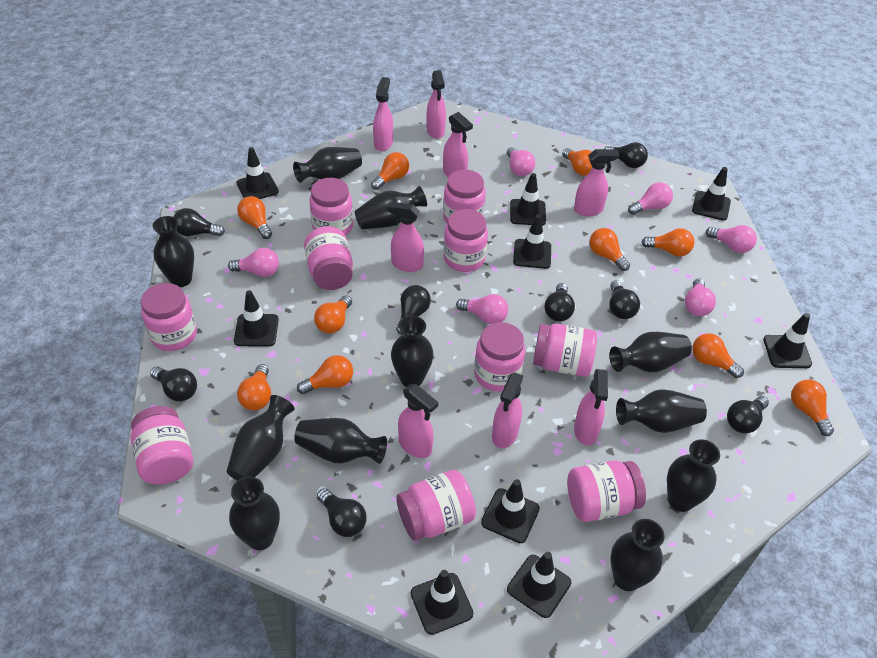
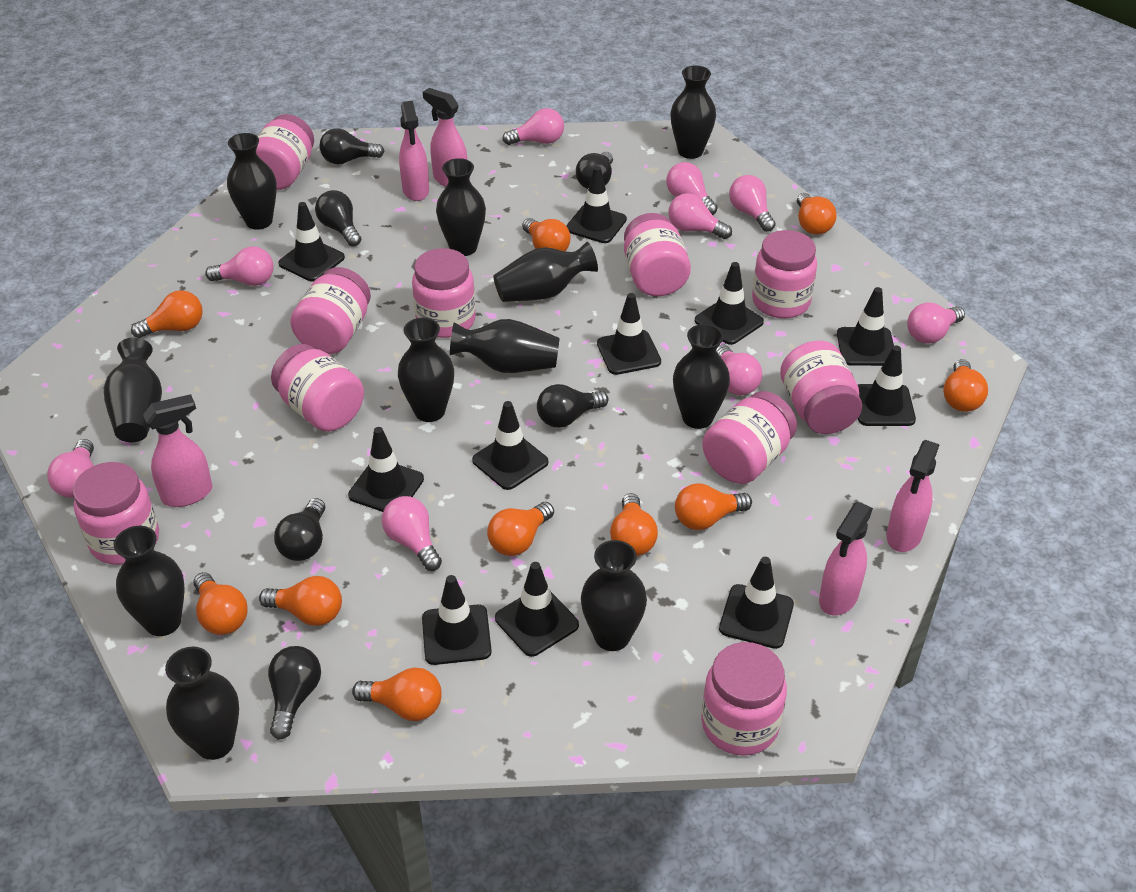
black light bulb: [150,366,197,401] [174,208,225,236] [317,488,367,537] [396,285,431,335] [544,283,575,321] [604,142,648,168] [610,280,640,319] [727,396,769,434] = 8 -> [268,646,321,740] [274,498,325,561] [315,190,361,246] [320,128,385,165] [537,384,609,428] [576,152,613,189] = 6
black traffic cone: [234,290,279,347] [237,147,279,199] [411,570,473,635] [481,479,540,543] [507,552,571,618] [510,173,546,226] [513,214,551,269] [692,167,731,221] [763,313,812,368] = 9 -> [278,202,345,281] [348,427,424,512] [422,575,491,665] [472,401,548,490] [495,562,579,657] [566,166,627,243] [597,293,661,375] [695,262,764,345] [719,557,794,649] [837,287,894,366] [857,346,916,426] = 11
pink light bulb: [228,248,279,277] [456,294,508,324] [507,147,535,176] [628,182,673,215] [685,279,716,316] [706,225,757,253] = 6 -> [47,439,94,498] [205,246,274,286] [382,496,442,571] [502,108,564,145] [666,162,718,215] [668,193,732,239] [716,345,762,395] [729,175,776,232] [907,303,965,344] = 9
pink spray bottle: [373,77,393,151] [387,202,424,272] [398,384,438,458] [427,70,446,139] [443,112,473,177] [492,372,523,448] [574,149,619,216] [574,369,608,446] = 8 -> [143,394,212,507] [399,101,429,201] [423,88,468,187] [819,502,873,616] [886,440,939,552] = 5

